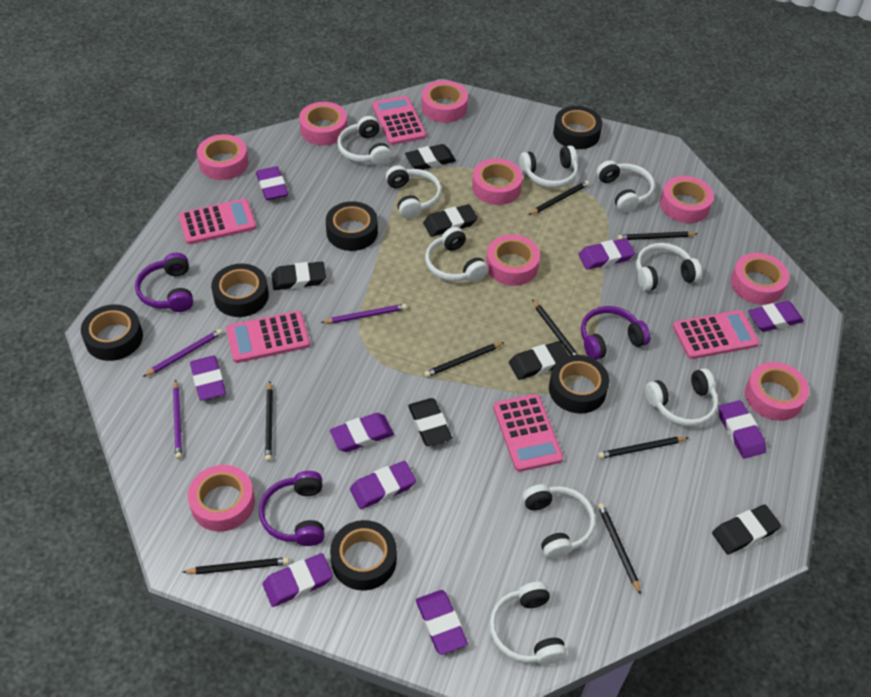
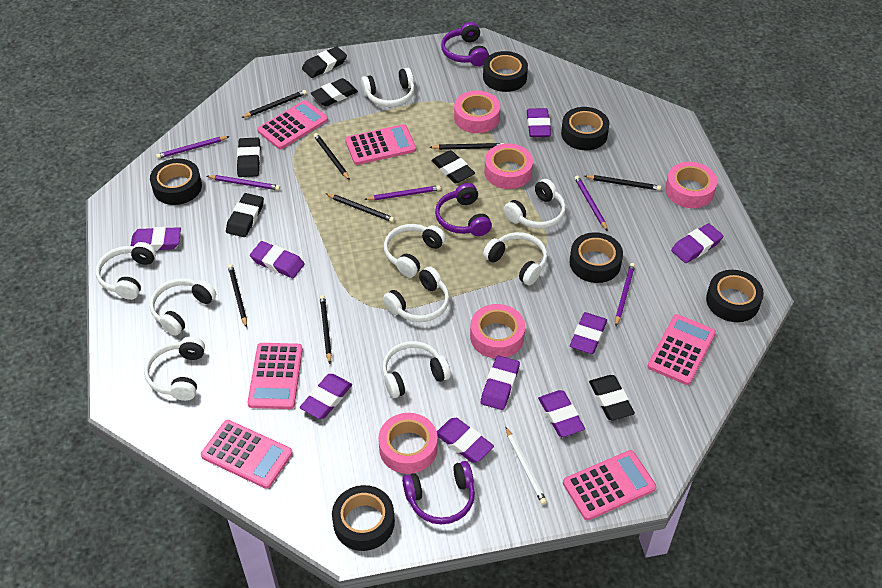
black pencil: [183,557,289,574] [265,382,273,461] [424,342,504,377] [529,181,589,215] [532,299,578,355] [598,437,689,459] [598,503,641,595] [618,231,698,240] = 8 -> [228,264,247,328] [241,90,307,118] [314,133,350,180] [320,295,332,364] [326,194,395,222] [429,143,504,150] [585,175,661,191] = 7
pink calculator: [179,199,256,244] [226,311,310,363] [372,96,426,145] [493,394,563,472] [673,310,759,359] = 5 -> [201,420,293,489] [248,343,303,409] [257,100,328,149] [345,124,416,165] [563,450,656,520] [647,314,716,385] = 6
pink tape: [188,465,255,532] [197,134,249,180] [299,102,347,145] [422,80,468,123] [472,158,523,205] [486,235,540,286] [660,176,714,223] [731,253,789,305] [745,362,809,421] = 9 -> [378,413,438,474] [454,91,500,133] [470,304,525,358] [484,143,533,189] [665,162,717,208] = 5
purple pencil: [143,329,222,377] [173,380,182,459] [321,304,407,323] = 3 -> [156,136,230,159] [207,175,280,190] [364,185,441,200] [575,175,608,231] [615,263,635,326] = 5
white pencil: none = 0 -> [506,427,547,505] = 1

